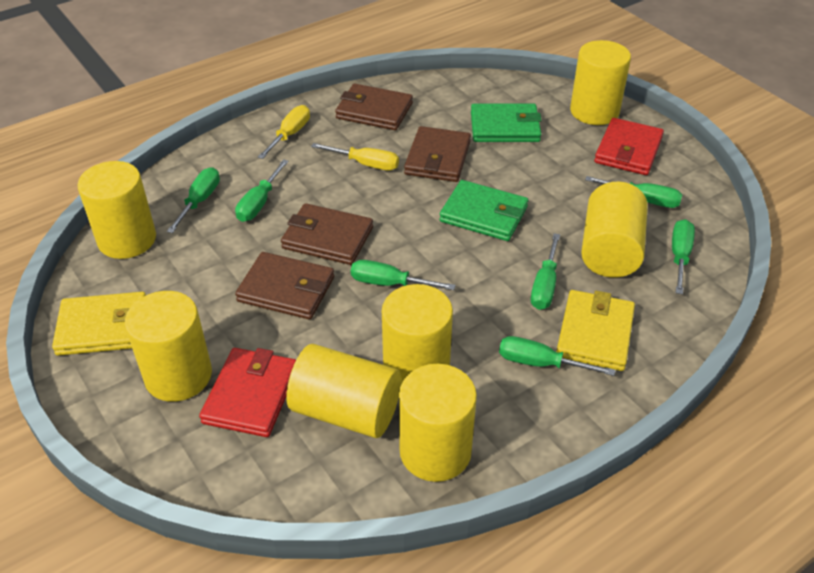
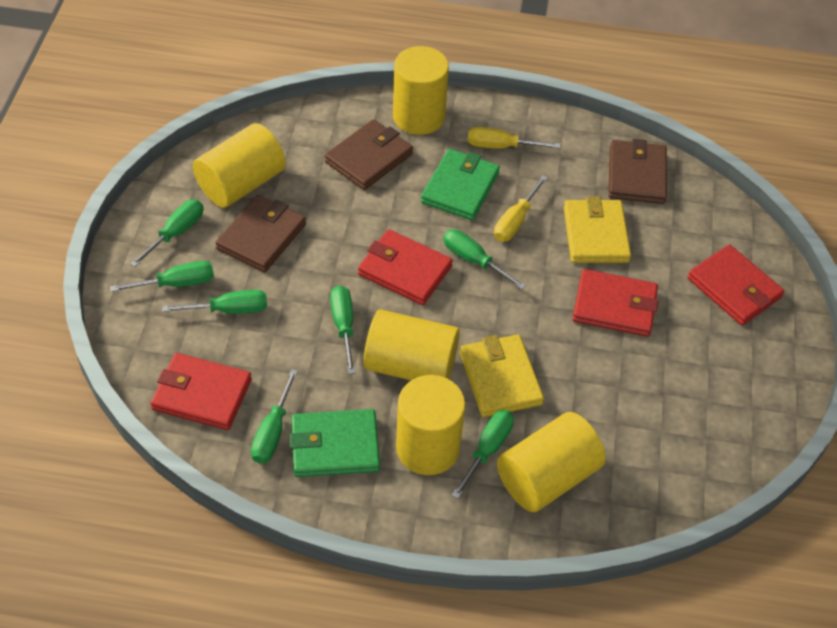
brown wallet: [235,252,334,320] [281,203,373,265] [335,84,413,130] [404,126,471,182] = 4 -> [215,195,306,273] [325,119,413,190] [608,139,667,204] = 3
red wallet: [199,348,296,437] [594,118,664,175] = 2 -> [150,353,252,430] [358,229,453,305] [573,269,658,337] [687,244,784,325] = 4
yellow cylinder: [77,161,156,259] [125,291,212,402] [286,344,401,438] [382,284,453,384] [399,364,477,482] [570,40,631,125] [581,182,648,277] = 7 -> [193,123,286,208] [363,310,460,380] [393,46,449,135] [396,375,465,475] [497,412,606,512] = 5

